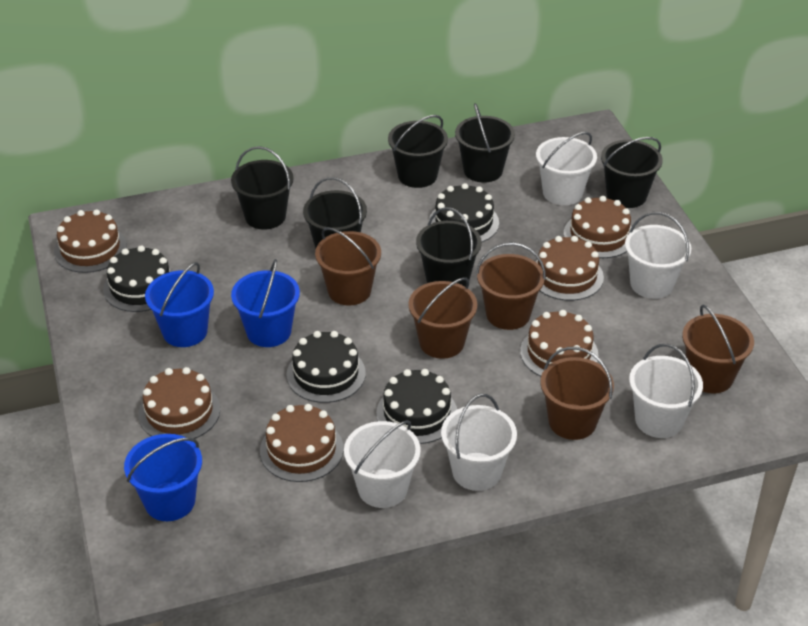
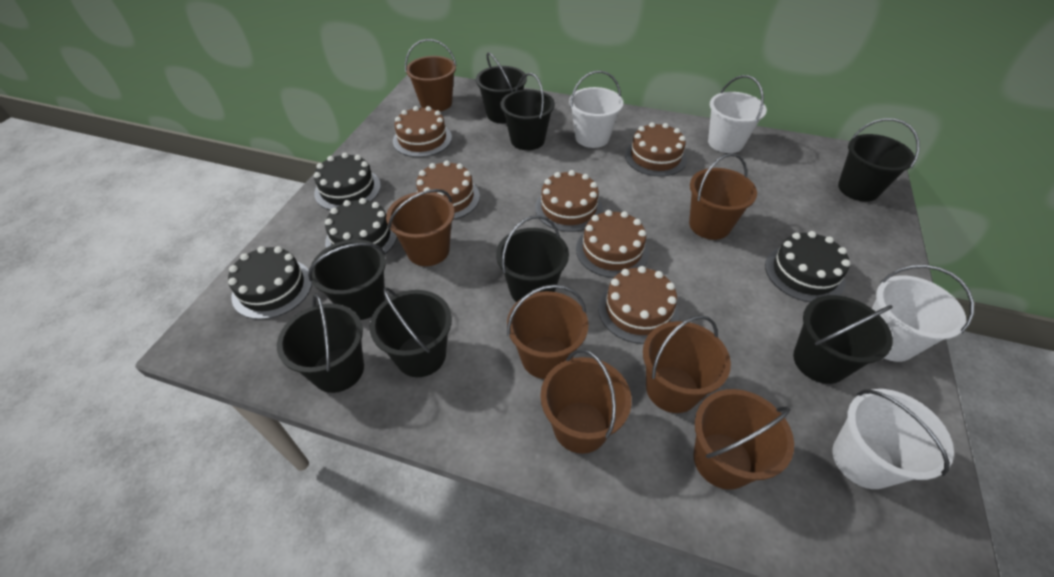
black bucket: [231,146,293,230] [303,177,367,249] [388,115,448,188] [416,207,482,287] [455,103,515,183] [601,137,663,208] = 6 -> [277,293,364,393] [308,239,386,320] [370,287,452,377] [476,52,527,123] [496,215,569,302] [500,73,555,150] [793,295,893,384] [838,118,920,202] = 8
blue bucket: [124,434,202,521] [145,262,214,347] [231,259,300,347] = 3 -> none = 0
brown bucket: [315,227,381,306] [408,277,477,359] [476,242,546,330] [541,347,614,440] [682,305,754,393] = 5 -> [386,189,455,266] [405,39,457,111] [507,284,588,379] [540,349,632,454] [643,315,731,413] [689,153,757,240] [694,389,794,490] = 7
white bucket: [344,420,421,508] [441,394,517,491] [536,132,597,205] [625,212,691,299] [629,344,703,438] = 5 -> [569,71,623,148] [708,75,767,153] [832,389,954,489] [872,265,974,362] = 4

